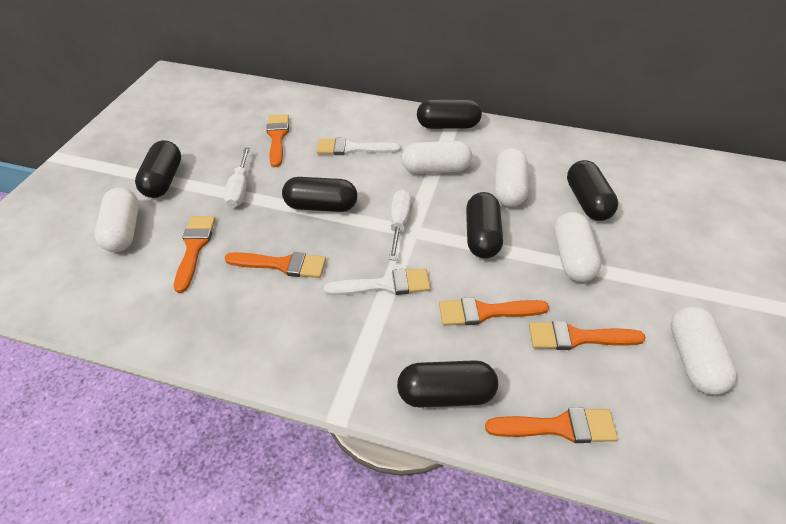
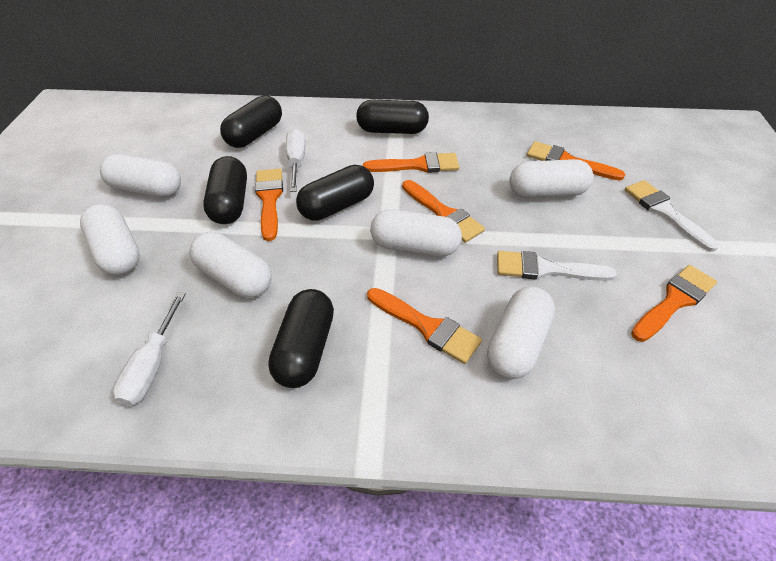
black capsule: [135,140,181,198] [282,177,357,212] [397,360,498,408] [417,99,482,129] [466,192,503,259] [567,160,618,221] = 6 -> [203,156,247,224] [220,95,282,148] [268,289,334,388] [296,165,374,221] [356,100,429,134] = 5
white capsule: [95,187,139,252] [402,141,472,174] [495,148,528,207] [554,212,601,282] [671,306,737,395] = 5 -> [80,204,140,276] [100,154,181,198] [189,232,272,298] [370,209,462,257] [487,287,555,379] [509,159,593,198] = 6

